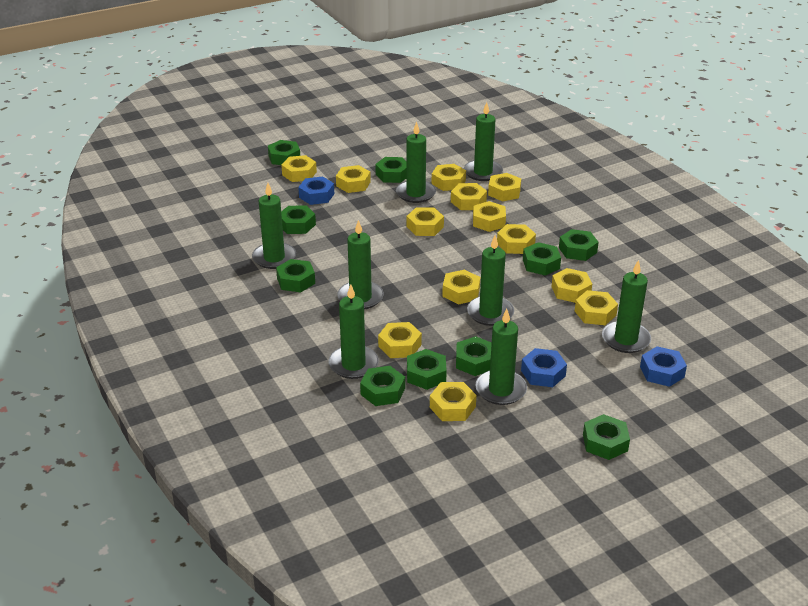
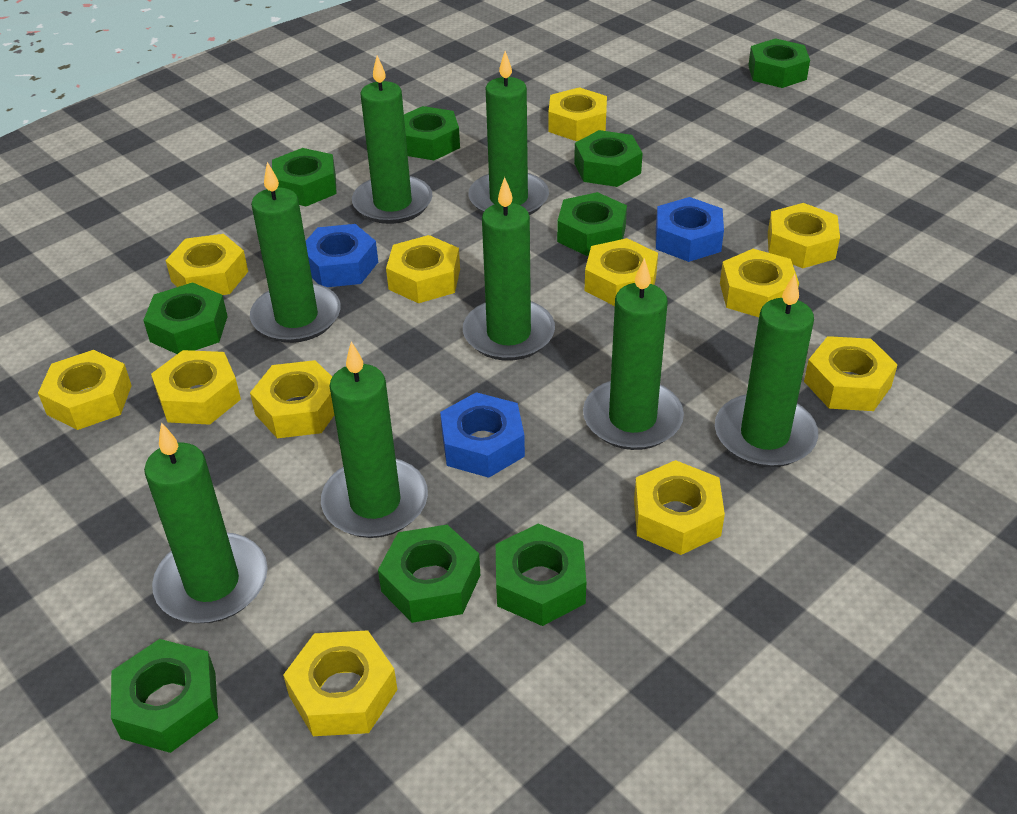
green nut: [268,140,300,165] [276,259,315,292] [281,206,316,234] [360,366,405,406] [375,157,406,183] [407,349,447,390] [456,336,492,376] [523,242,561,276] [559,229,599,261] [583,414,630,460] = 10 -> [111,639,218,753] [143,282,228,354] [272,148,337,206] [378,525,480,623] [404,106,460,160] [496,524,586,626] [557,192,627,256] [574,130,643,187] [748,38,810,88] = 9
yellow nut: [281,155,317,182] [336,165,371,193] [378,322,422,358] [407,207,444,236] [430,382,476,421] [432,164,466,191] [442,270,480,305] [451,183,487,210] [473,201,506,232] [488,173,521,201] [497,224,536,254] [552,268,592,303] [575,290,618,325] = 13 -> [38,350,132,430] [151,350,241,425] [165,234,248,295] [250,360,334,438] [283,630,397,736] [386,235,460,303] [548,87,607,141] [585,238,658,306] [634,460,725,555] [720,249,799,317] [768,203,840,268] [804,336,898,411] = 12

